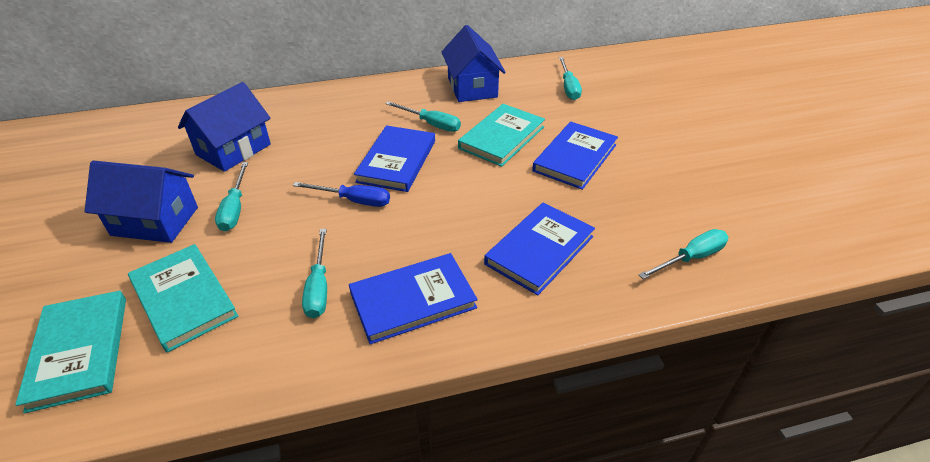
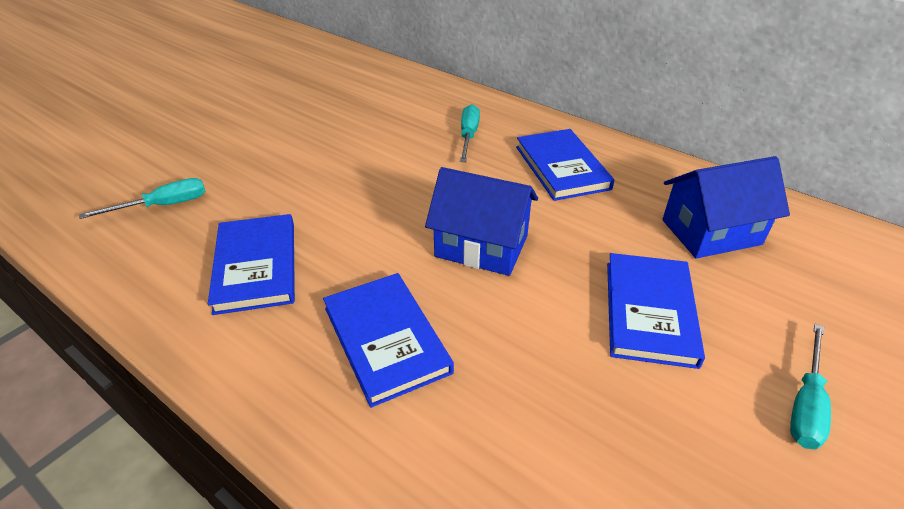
blue house: [85,160,198,243] [178,82,271,172] [442,25,506,102] = 3 -> [425,167,538,276] [662,156,790,259] = 2
blue screwdriver: [293,182,390,207] = 1 -> none = 0
turquoise book: [15,291,126,413] [128,244,238,353] [458,104,545,167] = 3 -> none = 0
turquoise screwdriver: [215,162,248,231] [302,229,327,318] [385,101,461,132] [559,57,582,100] [638,229,728,279] = 5 -> [79,178,205,219] [460,104,480,162] [790,324,831,449] = 3

